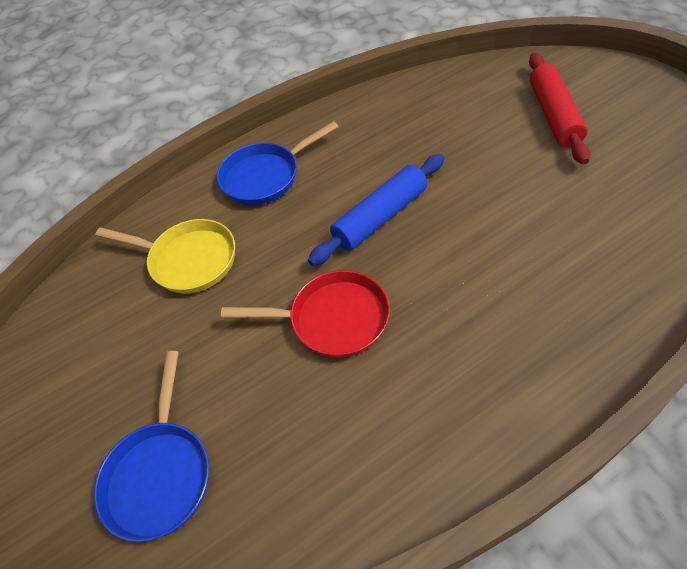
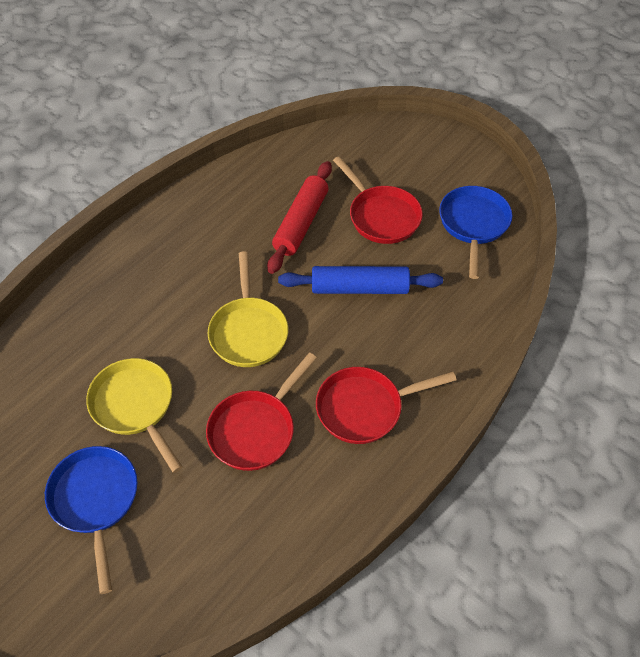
red pan: [221,270,390,358] = 1 -> [206,352,317,471] [316,367,456,444] [333,156,423,244] = 3
yellow pan: [96,219,235,294] = 1 -> [86,358,183,473] [208,251,288,367] = 2

